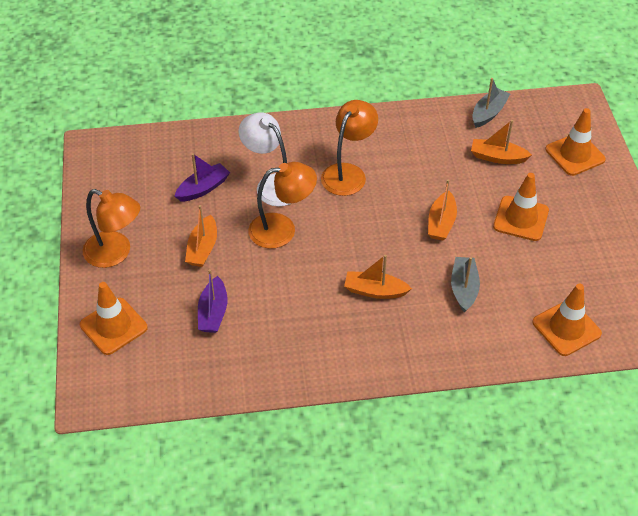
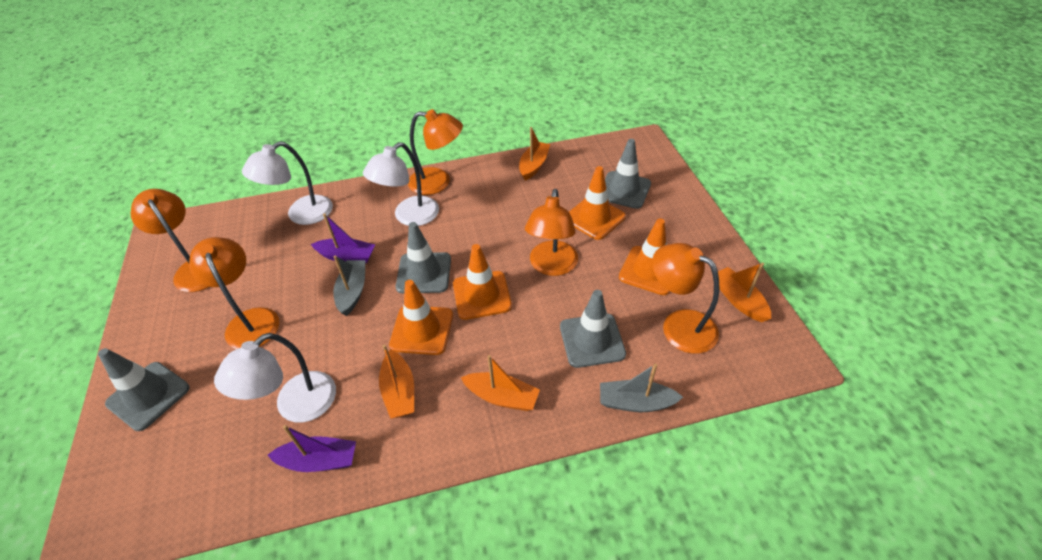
grey traffic cone: none = 0 -> [98,348,189,431] [396,222,451,293] [560,290,626,368] [605,139,651,209] = 4
orange lamp: [83,189,140,268] [248,162,317,249] [321,100,378,196] = 3 -> [131,189,208,292] [189,237,279,349] [408,109,463,195] [525,189,578,276] [652,243,719,354] = 5
white lamp: [238,112,290,207] = 1 -> [214,333,336,422] [242,141,333,225] [363,142,439,226] = 3

